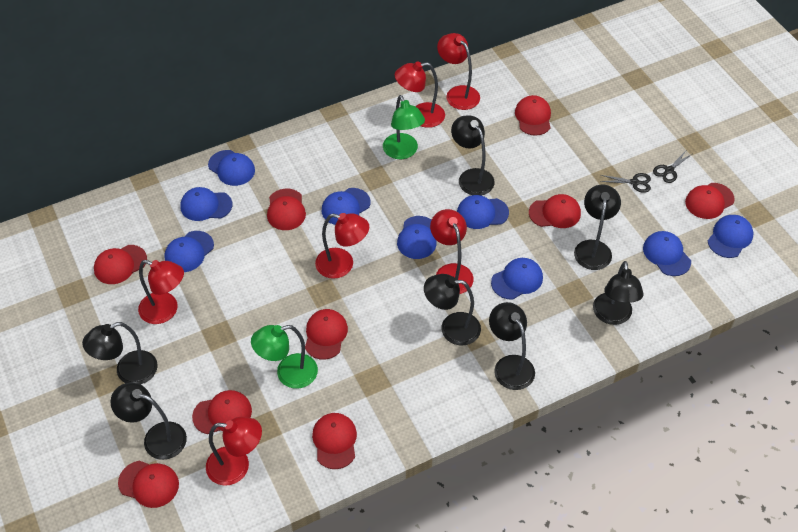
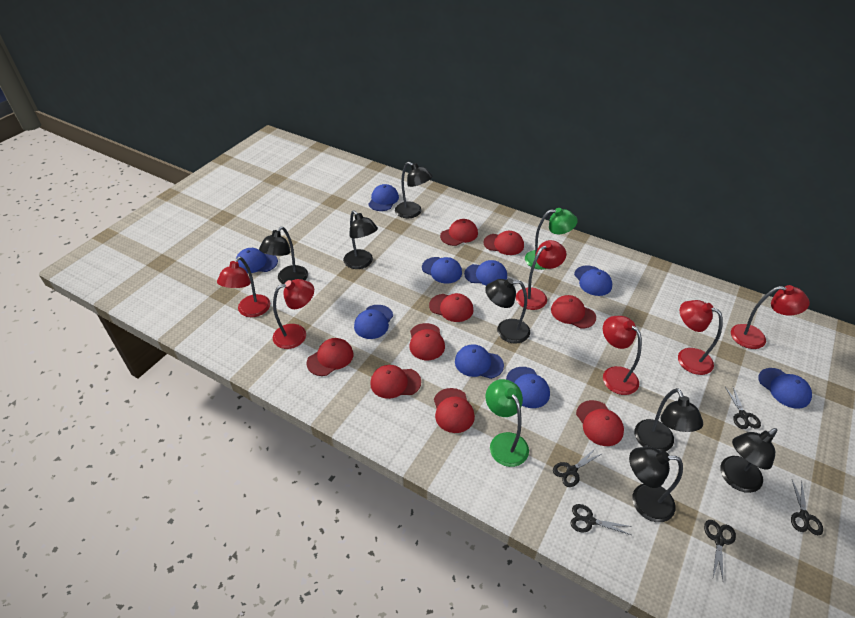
black scissors: [600,173,651,193] [653,151,692,183] = 2 -> [553,448,603,487] [570,504,632,535] [704,520,736,580] [725,387,761,429] [791,480,823,535] = 5

